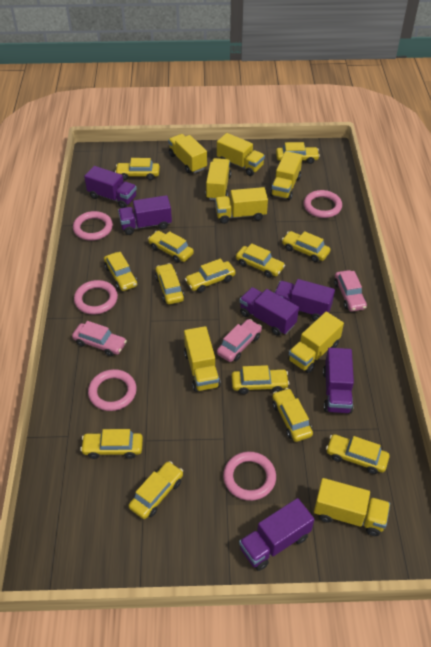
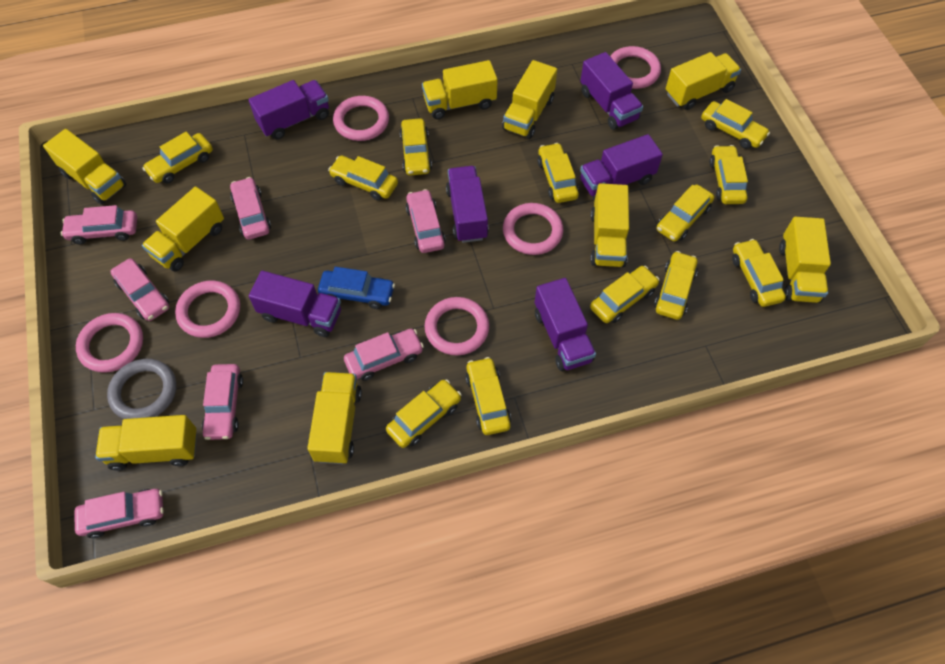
blue car: none = 0 -> [318,267,395,309] = 1
grey ring: none = 0 -> [107,359,176,419] = 1
pink car: [72,321,127,356] [217,319,262,362] [334,270,367,312] = 3 -> [61,205,137,244] [74,489,164,538] [110,258,169,321] [202,364,243,440] [230,177,271,240] [344,329,424,381] [406,189,446,253] = 7
pink ring: [73,211,113,241] [74,280,118,315] [88,369,137,411] [223,451,276,501] [304,190,342,218] = 5 -> [76,313,143,373] [175,280,240,338] [333,96,389,141] [425,297,489,355] [503,203,563,255] [610,46,661,89] = 6
yellow car: [80,429,143,459] [104,252,137,291] [115,158,160,180] [129,461,183,519] [148,231,194,263] [155,263,184,304] [185,259,236,292] [231,365,289,394] [236,243,285,278] [272,388,313,442] [276,142,320,164] [282,231,331,262] [326,434,390,474] = 13 -> [142,132,213,183] [328,155,398,201] [386,379,462,448] [400,118,432,176] [465,357,511,435] [538,143,579,203] [590,266,660,323] [654,251,698,320] [656,184,714,242] [701,99,770,149] [709,145,748,204] [732,239,786,307] = 12
yellow truck: [168,134,207,173] [184,326,221,392] [205,158,231,200] [215,187,268,224] [217,133,265,176] [270,151,303,200] [288,312,344,373] [314,478,390,536] = 8 -> [43,129,126,205] [95,415,197,471] [142,187,224,271] [307,372,362,464] [422,60,498,119] [502,60,557,139] [590,183,629,267] [666,52,741,110] [779,217,831,303] = 9

